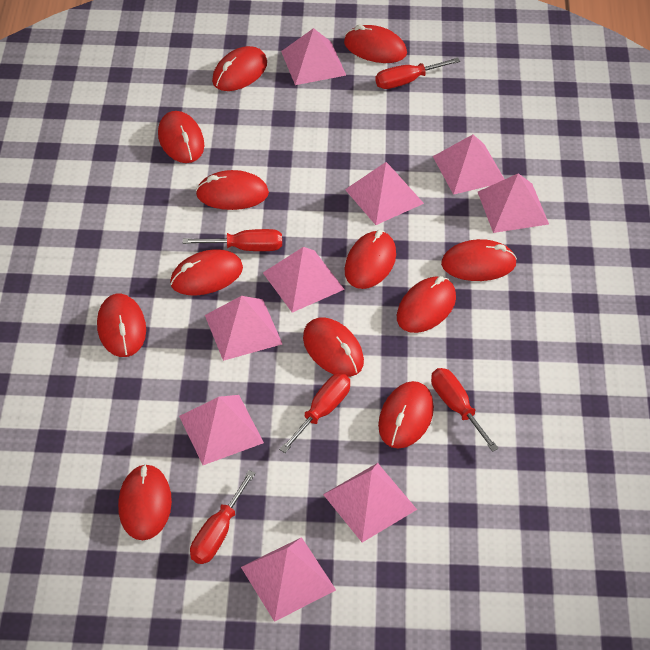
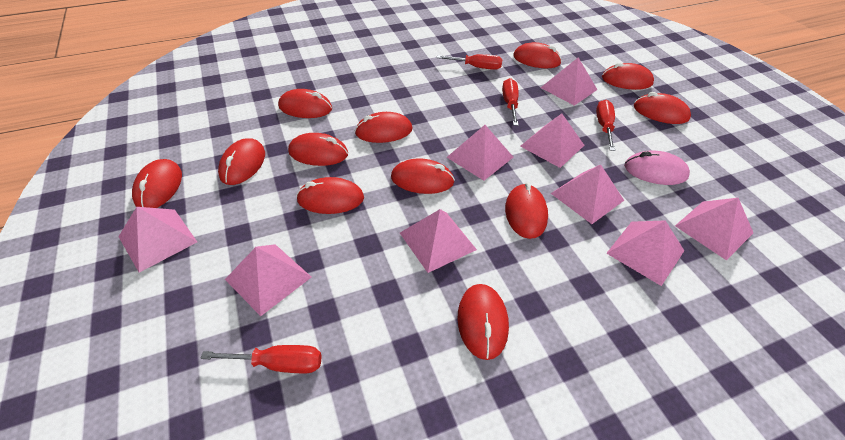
pink mouse: none = 0 -> [624,151,690,185] = 1
red screwdriver: [183,229,282,251] [190,470,256,564] [279,374,350,453] [375,58,460,89] [431,368,499,452] = 5 -> [200,345,322,373] [437,54,502,70] [502,78,519,126] [596,100,615,151] = 4

